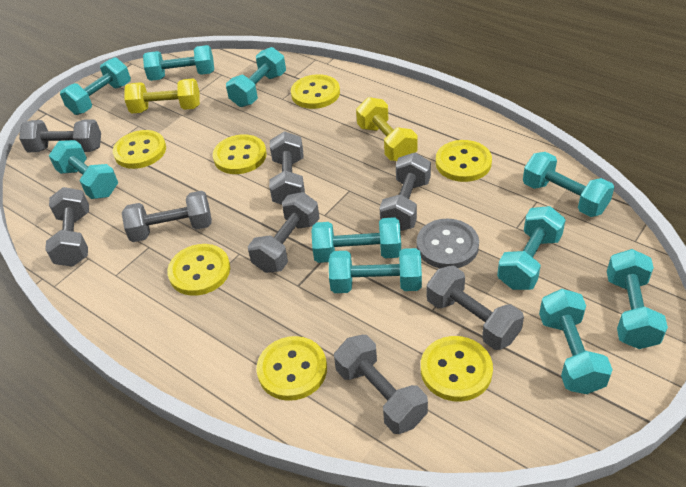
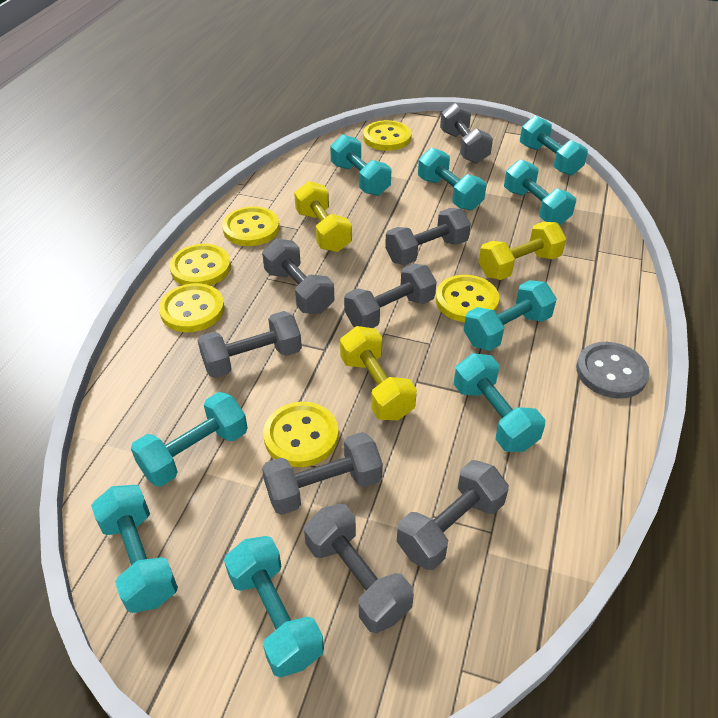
turquoise dumbbell: [49,140,118,199] [60,57,131,115] [143,45,214,81] [226,47,286,107] [312,217,401,263] [329,248,422,293] [497,206,566,290] [523,152,614,217] [539,289,613,394] [607,249,668,349] = 10 -> [91,485,178,613] [131,392,248,487] [224,536,324,678] [330,134,392,196] [418,148,486,211] [454,353,545,452] [464,280,557,351] [504,159,576,225] [520,116,588,176] = 9
yellow button: [113,130,166,169] [167,244,230,296] [213,134,267,174] [257,336,327,401] [291,74,340,109] [421,336,493,402] [436,140,492,182] = 7 -> [159,283,224,332] [169,244,231,286] [222,206,280,246] [263,402,339,467] [363,120,411,151] [436,275,499,322] = 6
yellow dumbbell: [124,78,200,114] [356,97,418,161] = 2 -> [294,181,352,252] [340,326,417,420] [479,222,567,280] = 3

